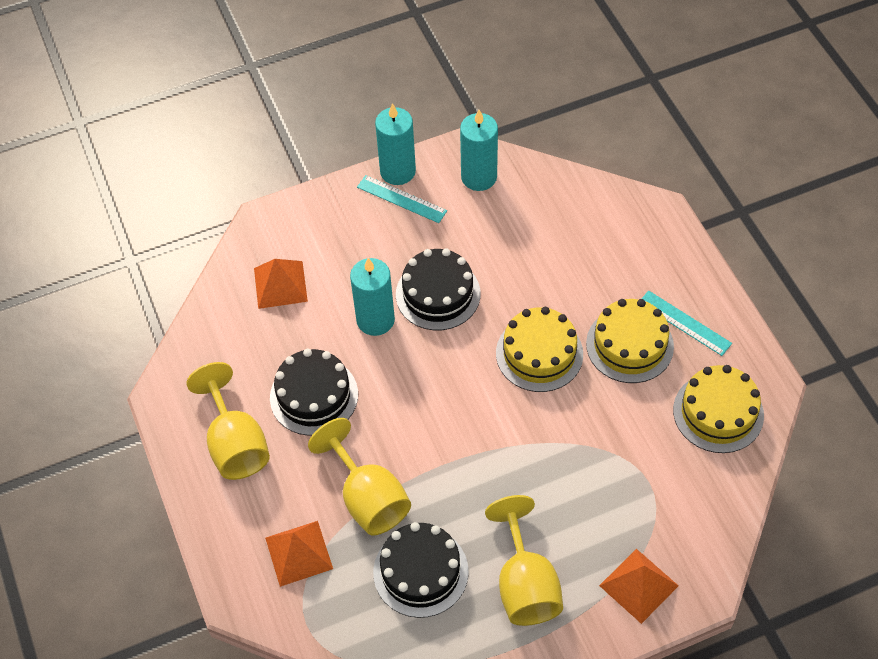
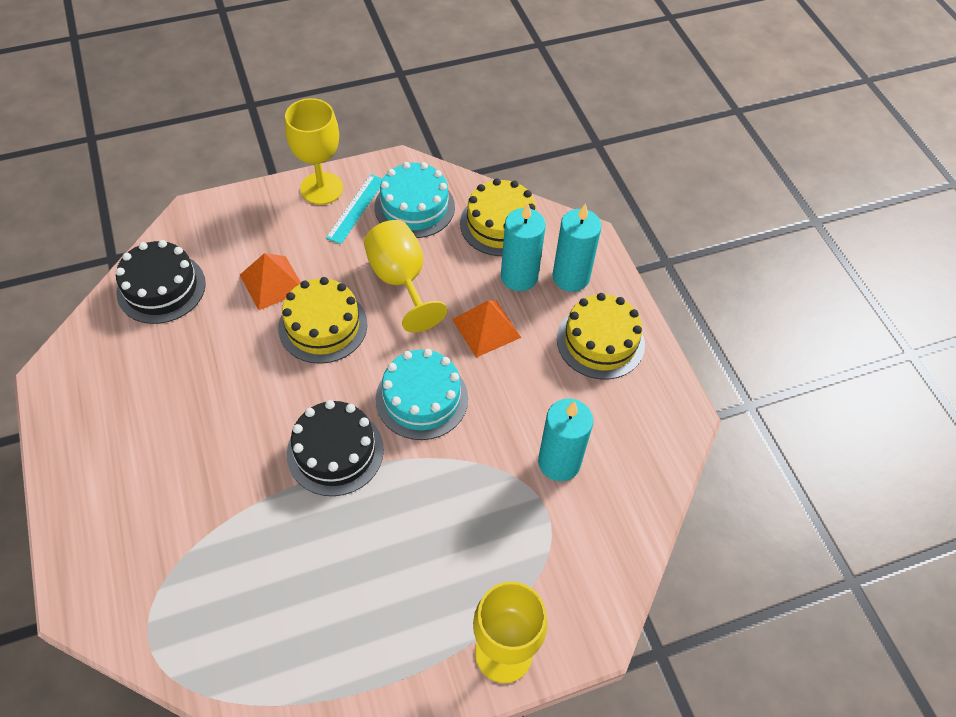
black cake: [270,349,358,436] [373,522,469,618] [396,248,480,330] = 3 -> [116,240,206,324] [287,400,384,496] = 2
orange pyramid: [254,259,308,309] [265,521,333,587] [599,549,679,624] = 3 -> [240,253,301,310] [452,300,521,358] = 2
turquoise cake: none = 0 -> [375,162,455,238] [375,349,468,440] = 2
turquoise ruler: [357,175,447,223] [641,291,732,356] = 2 -> [326,174,383,244] = 1

